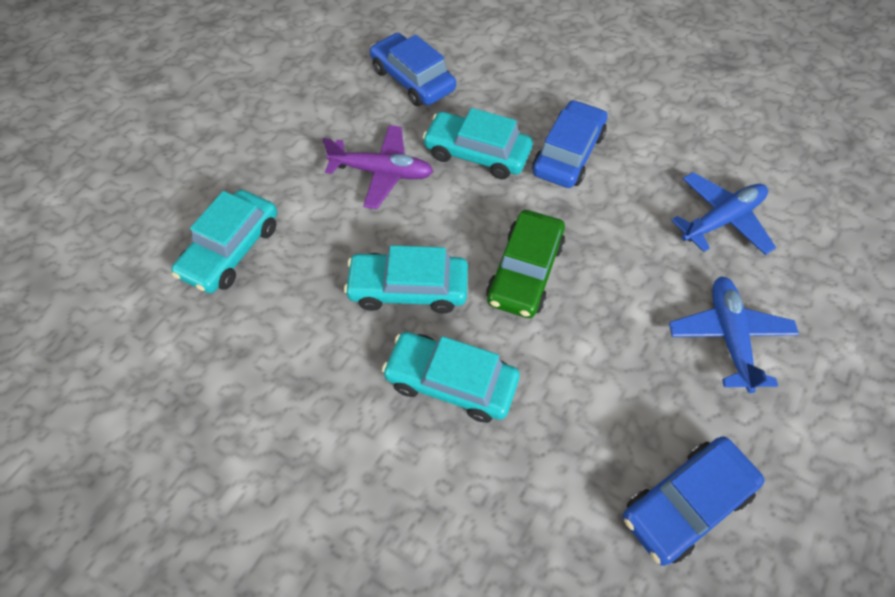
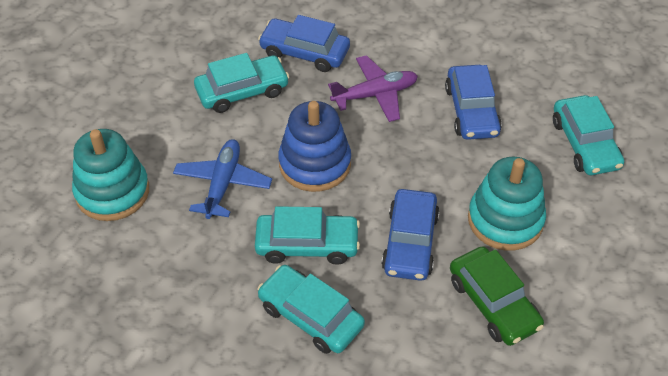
blue plane: [669,276,799,393] [671,172,776,255] = 2 -> [173,139,272,219] = 1
blue stacking toy: none = 0 -> [278,101,351,192] = 1
turquoise stacking toy: none = 0 -> [72,129,149,221] [468,157,546,251] = 2

